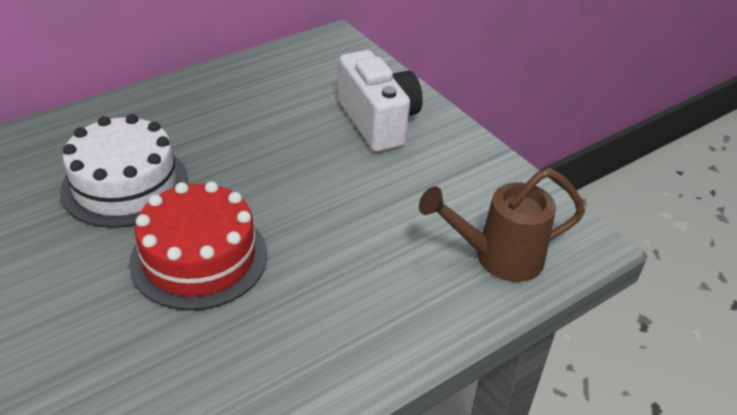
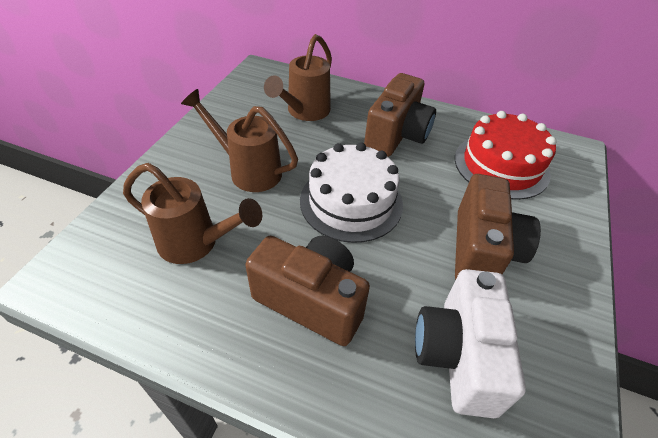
brown camera: none = 0 -> [245,236,370,346] [364,73,436,157] [455,174,541,280] = 3
brown watering can: [419,168,585,282] = 1 -> [123,163,262,264] [181,89,298,192] [264,34,332,121] = 3

